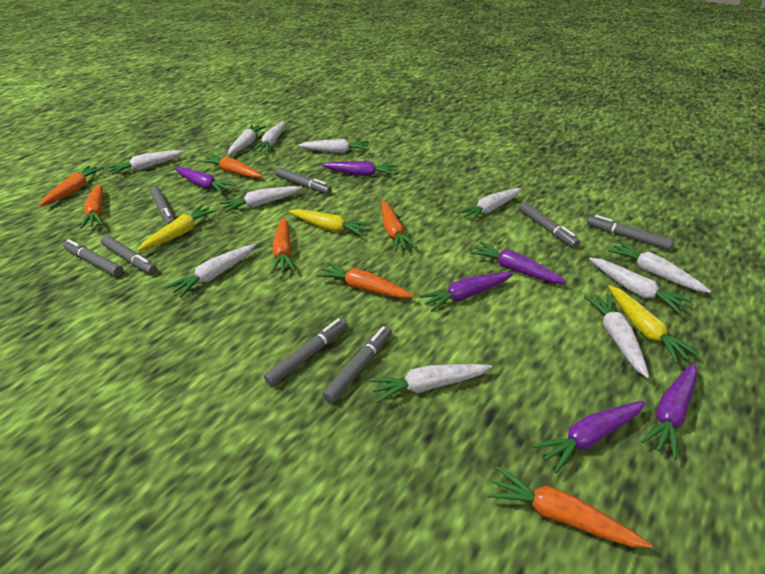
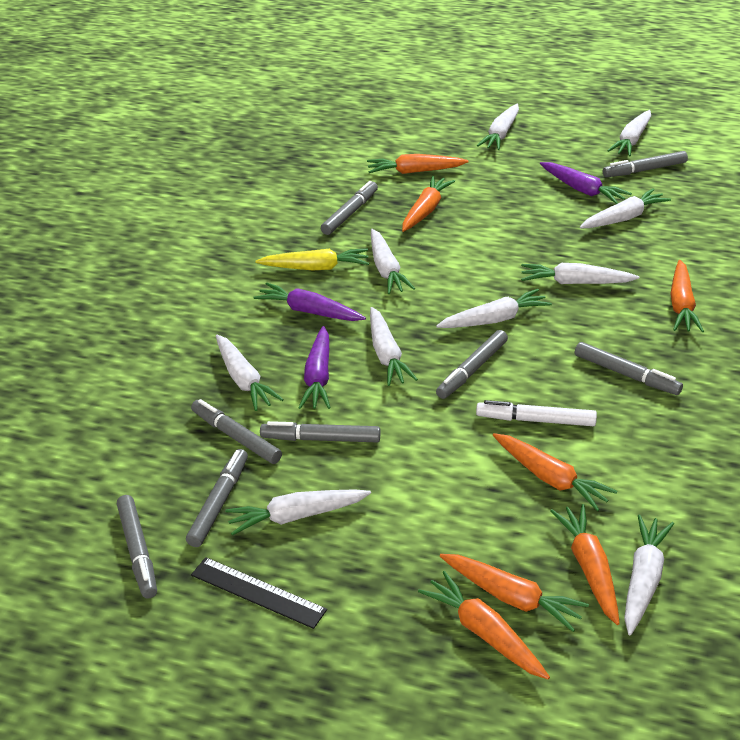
black ruler: none = 0 -> [191,557,327,629] = 1
purple carrot: [175,167,235,193] [322,161,398,176] [419,272,513,312] [470,241,567,283] [533,401,645,473] [641,363,697,460] = 6 -> [253,283,366,321] [298,326,331,409] [540,162,632,204] = 3
white carrot: [107,150,184,175] [166,244,256,298] [220,186,302,213] [228,124,266,155] [252,122,285,152] [298,139,369,153] [369,364,492,403] [457,188,522,222] [584,294,649,378] [589,258,692,314] [608,241,711,293] = 11 -> [216,334,284,411] [225,489,371,536] [370,307,418,386] [371,229,415,294] [436,289,552,328] [477,104,519,150] [521,263,639,284] [580,188,671,228] [607,110,651,156] [624,514,674,635] = 10
white marker: none = 0 -> [476,400,597,426] = 1
yellow carrot: [137,205,216,251] [289,209,371,236] [608,285,699,363] = 3 -> [255,249,369,270] = 1

